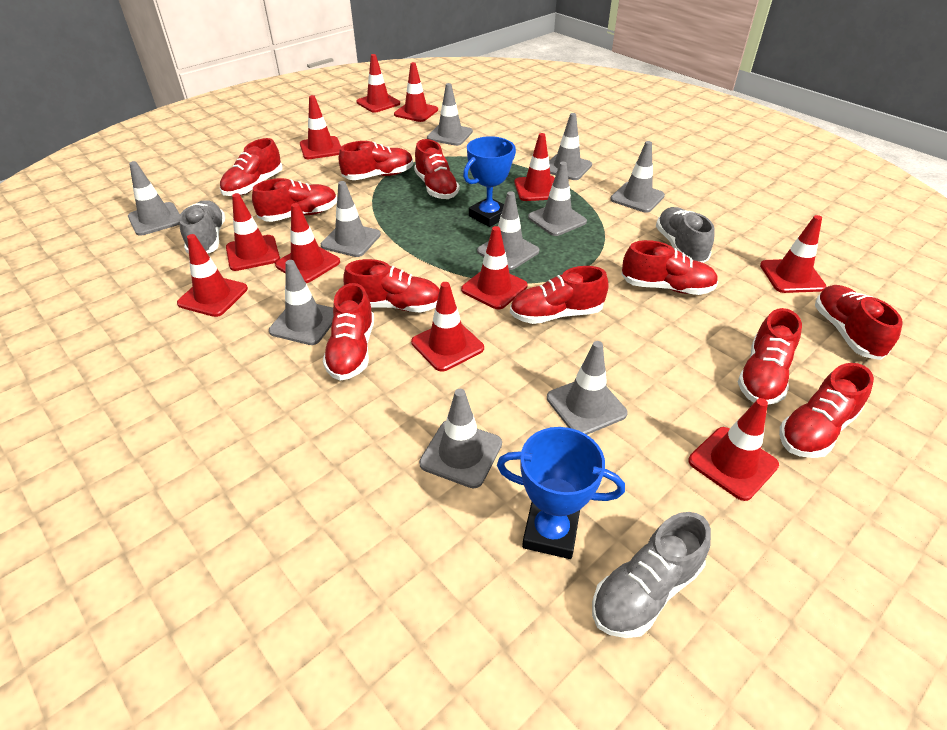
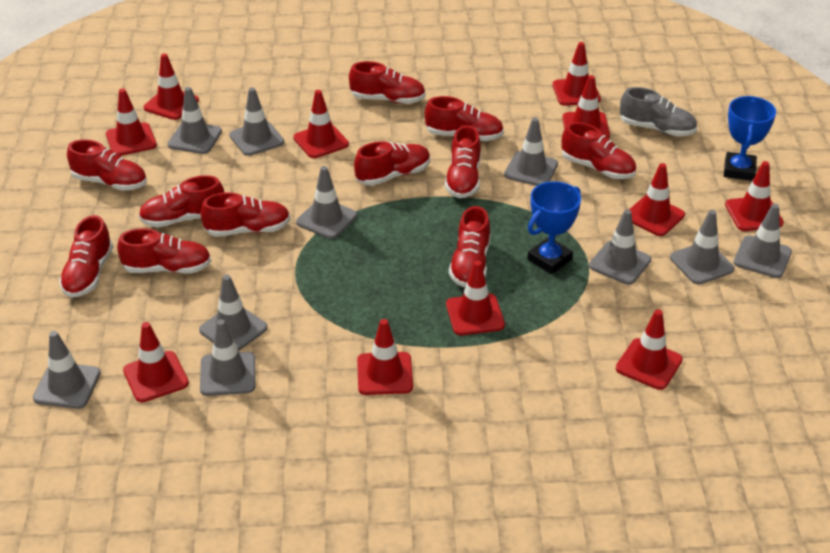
grey shoe: [179,200,225,254] [592,512,711,638] [656,207,714,263] = 3 -> [620,87,697,136] = 1

